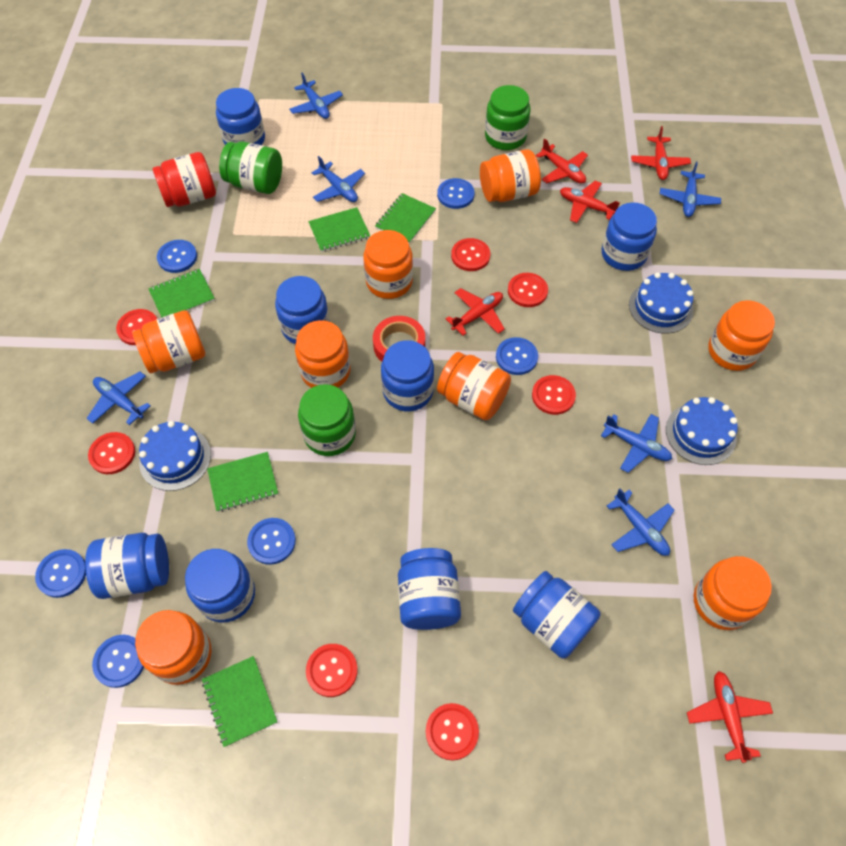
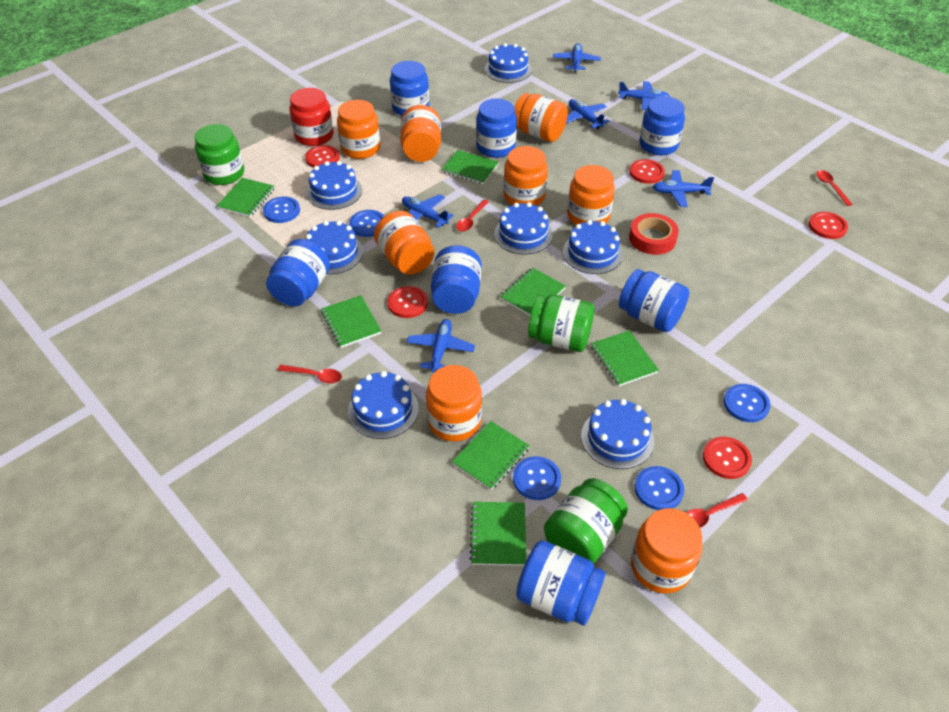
blue button: [35,549,86,598] [92,635,144,688] [157,240,197,273] [247,518,296,565] [437,178,475,209] [496,337,538,375] = 6 -> [263,197,300,223] [349,210,384,237] [513,456,561,500] [635,466,684,510] [724,384,770,422] = 5
blue cake: [139,421,211,491] [629,272,693,334] [666,397,738,465] = 3 -> [305,221,363,274] [306,161,362,210] [348,371,419,439] [485,43,532,83] [494,202,553,255] [563,220,623,274] [581,399,654,469] = 7
blue jar: [85,533,169,599] [185,549,255,622] [216,88,265,145] [275,276,330,345] [381,340,434,411] [398,548,461,630] [513,571,601,659] [602,203,657,271] = 8 -> [266,239,330,306] [390,61,429,116] [431,245,482,314] [476,98,517,158] [516,540,605,626] [619,269,689,332] [640,96,685,155] = 7
green notebook: [148,269,215,317] [202,656,277,747] [207,452,278,512] [308,207,370,252] [375,193,436,244] = 5 -> [217,178,275,217] [321,295,381,348] [441,150,499,184] [452,421,530,490] [469,502,526,566] [500,267,566,316] [591,330,659,386] = 7
red button: [88,432,135,474] [116,309,157,345] [306,644,358,697] [426,703,479,761] [451,238,490,271] [508,273,548,307] [532,375,576,415] = 7 -> [305,145,340,168] [388,286,428,318] [629,159,665,184] [703,437,752,479] [808,212,848,239] = 5
red plane: [446,288,505,336] [536,138,588,184] [560,181,620,223] [631,126,691,180] [687,671,773,763] = 5 -> none = 0
red spoon: none = 0 -> [278,364,342,384] [456,199,489,232] [686,493,748,528] [816,170,853,206] = 4

